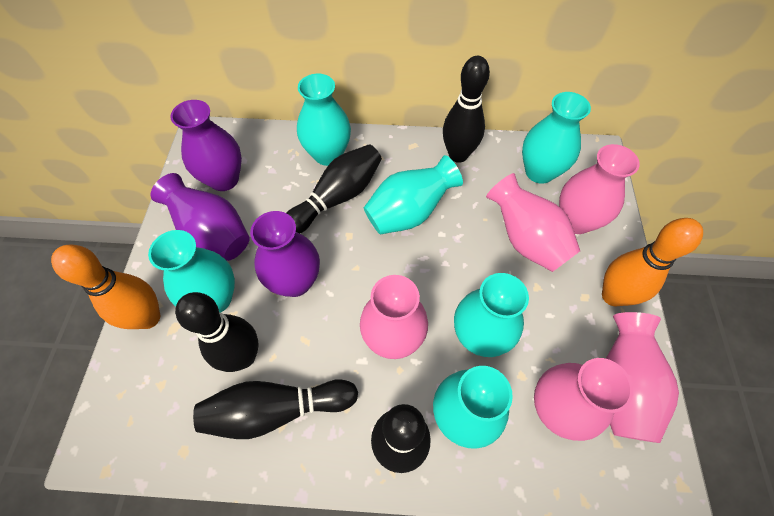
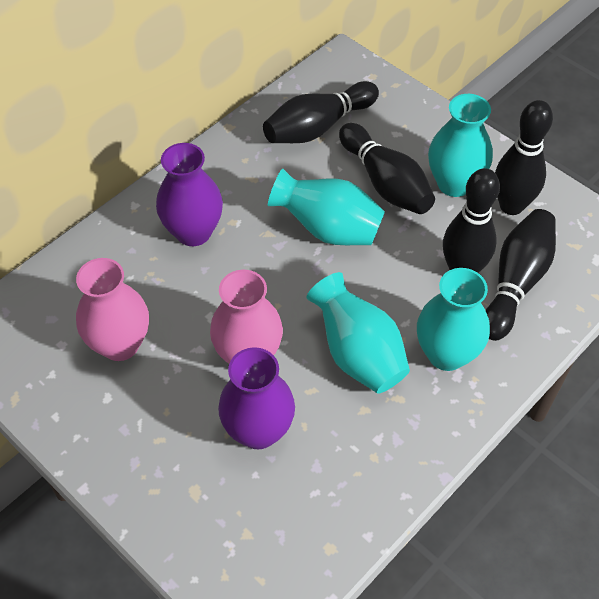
orange bowling pin: [51,244,160,329] [602,218,703,307] = 2 -> none = 0
pink vase: [360,275,428,359] [486,173,580,272] [534,358,633,441] [559,144,640,234] [606,312,679,443] = 5 -> [76,258,149,361] [210,270,283,364] = 2
purple vase: [151,173,250,261] [170,100,242,191] [250,211,320,297] = 3 -> [156,143,223,246] [218,347,295,449] = 2
turquoise vase: [148,230,235,313] [297,74,351,166] [364,155,463,235] [433,366,513,449] [454,273,529,357] [522,92,591,184] = 6 -> [268,168,385,245] [306,272,410,394] [417,268,490,371] [428,94,493,197] = 4

